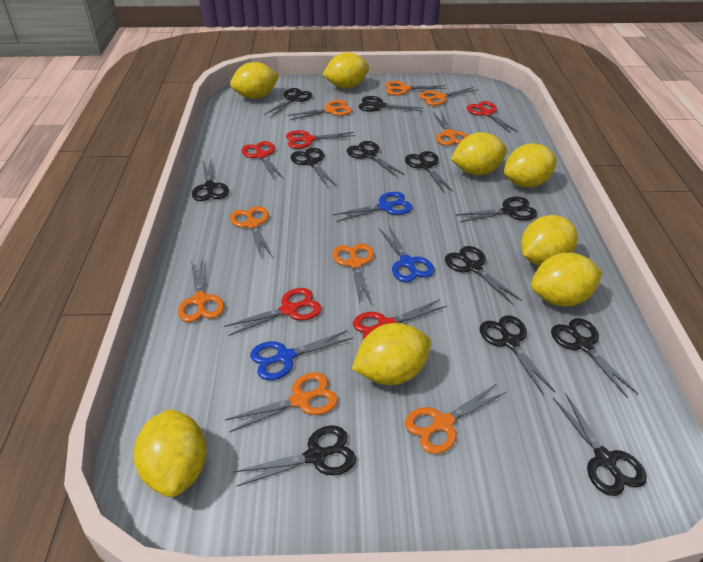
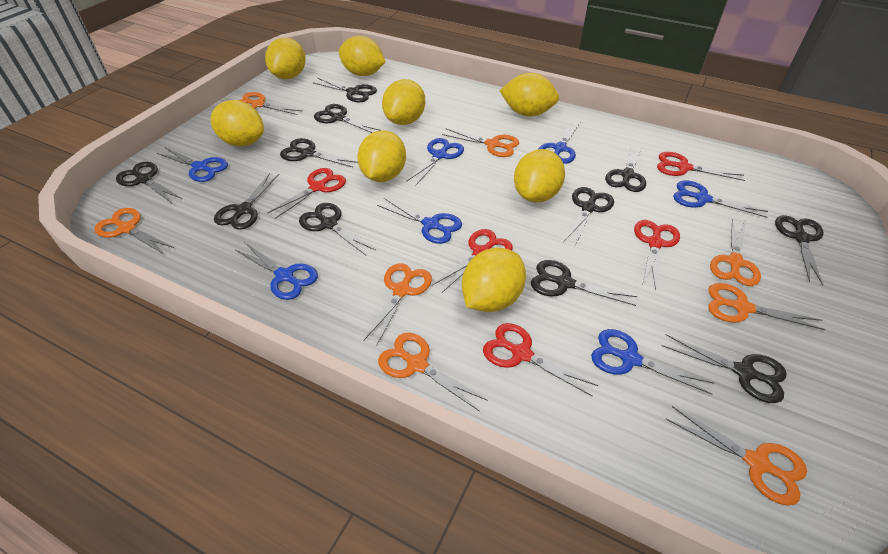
black scissors: [192,159,229,201] [233,425,356,487] [264,88,312,117] [291,148,337,187] [347,141,405,177] [359,96,421,112] [405,151,453,192] [445,246,521,304] [457,197,537,222] [480,316,555,395] [551,318,638,398] [553,393,647,496] = 12 -> [116,162,182,203] [214,173,279,230] [280,138,358,167] [299,203,376,255] [313,78,377,102] [314,104,380,133] [531,260,637,306] [564,187,614,246] [605,145,646,192] [662,334,787,403] [775,215,824,285] = 11
blue scissors: [250,330,353,380] [332,192,413,222] [379,226,434,282] = 3 -> [157,147,228,182] [235,242,318,300] [377,198,462,244] [406,138,464,186] [538,121,580,164] [591,329,714,395] [673,181,768,218] = 7
orange scissors: [178,259,224,322] [225,372,338,433] [230,206,272,259] [287,100,352,120] [332,243,374,305] [385,81,447,96] [405,384,506,454] [419,87,479,106] [433,111,468,146] = 9 -> [94,208,174,254] [239,92,302,115] [363,263,432,347] [378,333,488,411] [442,128,519,157] [666,406,807,506] [708,283,825,330] [710,218,761,286] = 8

